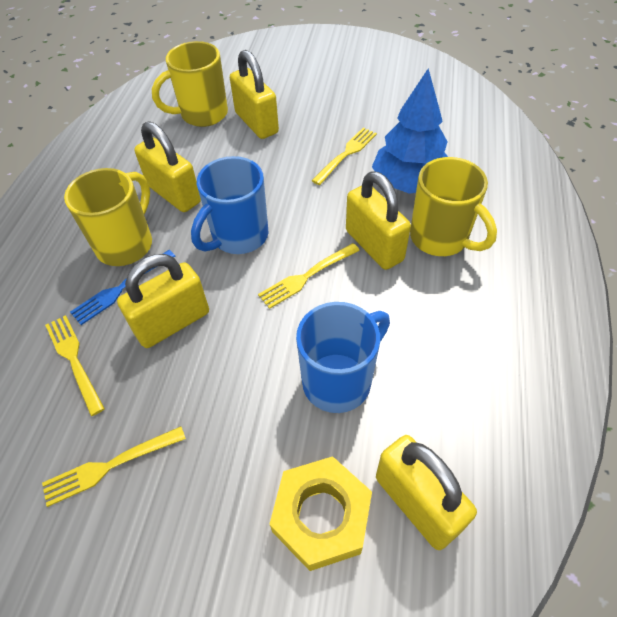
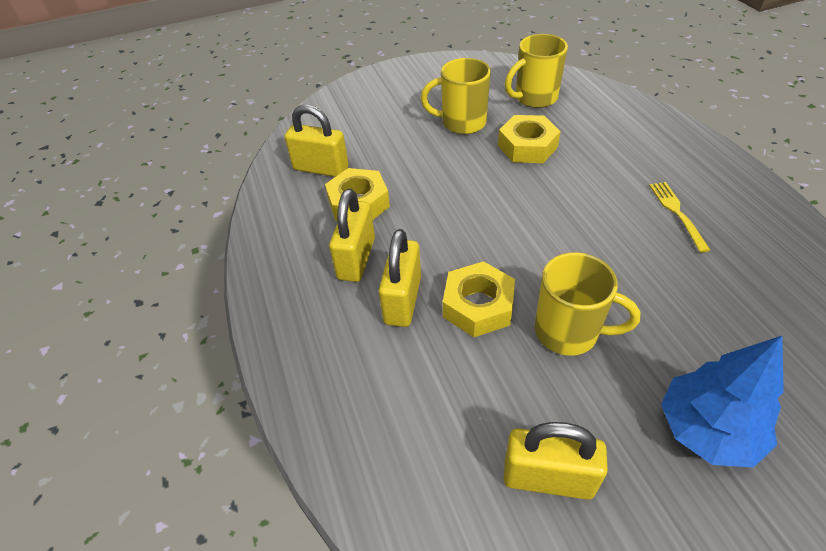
blue fork: [70,250,175,325] = 1 -> none = 0
blue mug: [191,156,269,254] [296,302,390,413] = 2 -> none = 0
yellow fork: [42,426,186,507] [45,315,105,416] [258,243,360,309] [312,128,377,185] = 4 -> [649,182,710,252] = 1
yellow nut: [269,456,372,571] = 1 -> [325,168,390,221] [443,261,515,337] [498,115,561,163] = 3
yellow padlock: [117,254,209,348] [134,121,201,212] [230,50,279,139] [346,171,411,270] [376,435,477,550] = 5 -> [285,105,349,177] [329,189,375,282] [379,229,421,327] [504,422,608,500] = 4

